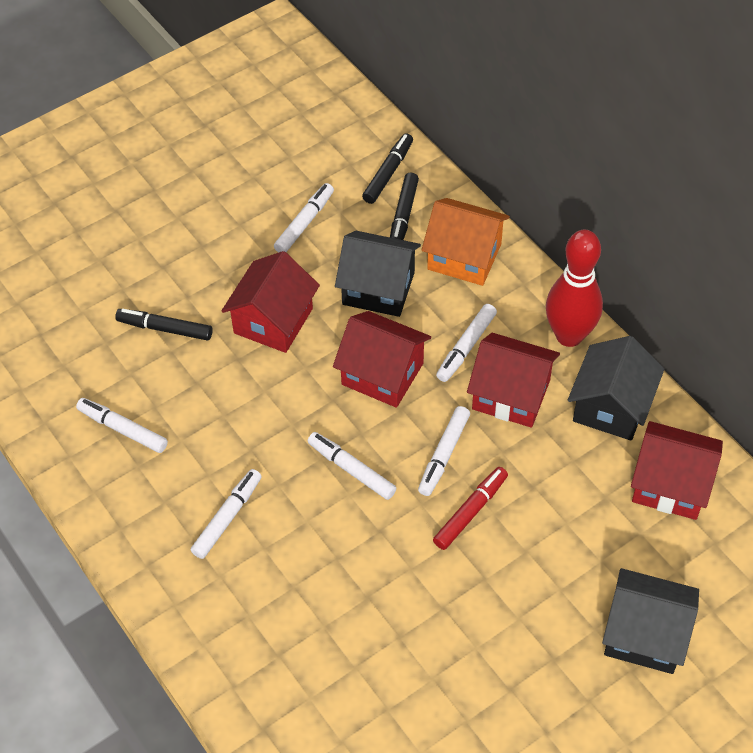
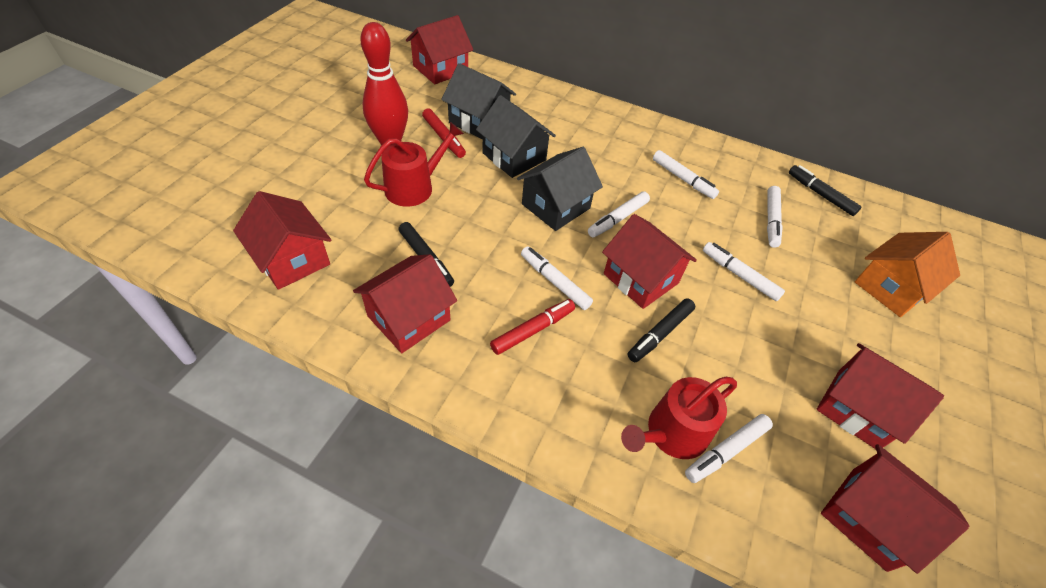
red house: [221,251,320,353] [333,311,431,408] [467,333,560,428] [631,421,723,520] = 4 -> [233,191,331,290] [353,254,457,353] [406,15,473,84] [602,214,697,309] [816,343,944,449] [821,444,970,574] = 6
red marker: [433,467,508,550] = 1 -> [422,108,466,158] [490,299,575,355] = 2
red watering can: none = 0 -> [364,122,464,207] [621,377,737,459] = 2

